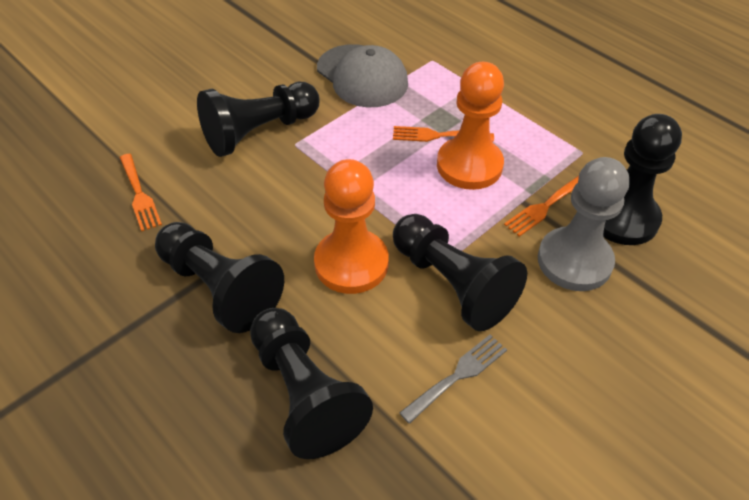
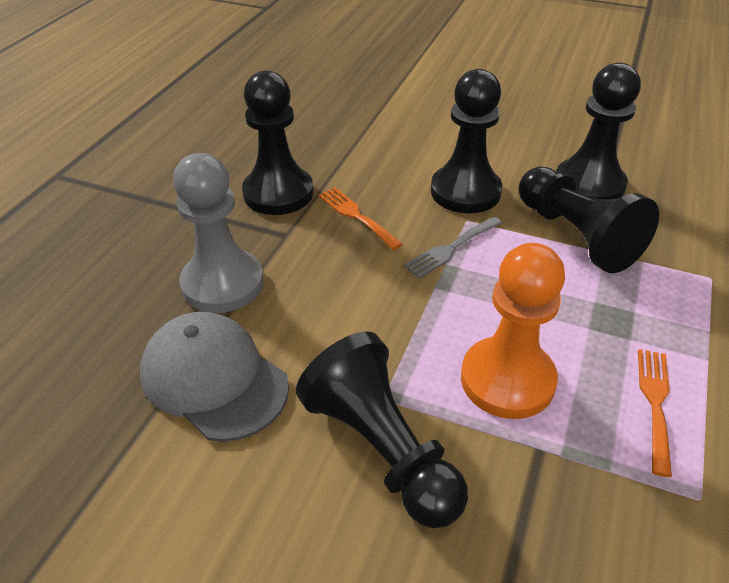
orange fork: [120,154,162,231] [393,126,494,142] [504,176,579,237] = 3 -> [318,187,403,250] [638,349,672,477] = 2
orange pawn: [314,159,389,294] [437,62,504,190] = 2 -> [461,243,565,419] = 1

